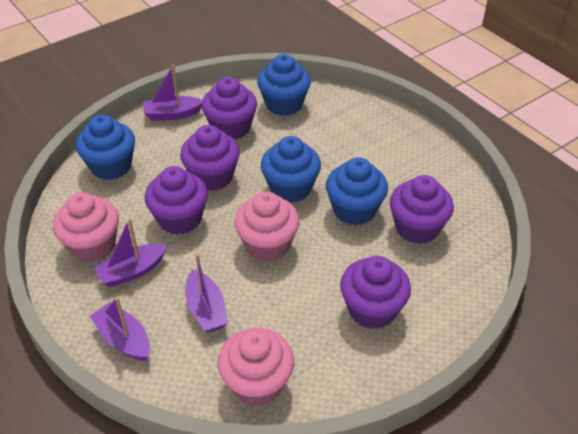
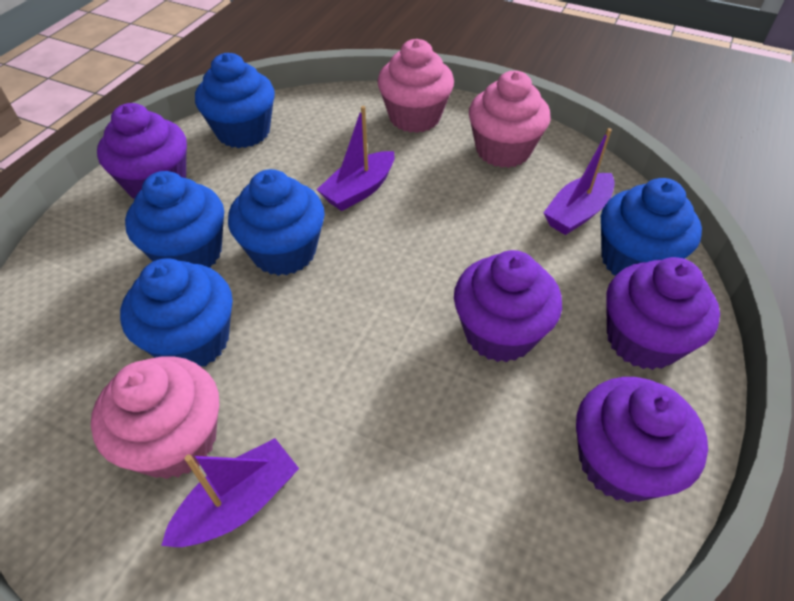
blue cupcake: [76,115,135,180] [257,54,311,116] [261,136,321,203] [326,157,388,225] = 4 -> [120,258,233,367] [125,171,224,268] [195,53,275,148] [228,169,325,276] [601,178,702,275] = 5
purple boat: [90,297,150,361] [94,218,167,287] [143,65,203,121] [185,253,228,333] = 4 -> [161,438,299,547] [316,106,395,211] [543,128,615,235] = 3
purple cupcake: [145,166,208,235] [180,125,240,191] [202,77,257,139] [340,256,411,329] [390,175,454,244] = 5 -> [97,103,187,199] [454,250,562,362] [576,377,708,503] [606,257,720,370] = 4

